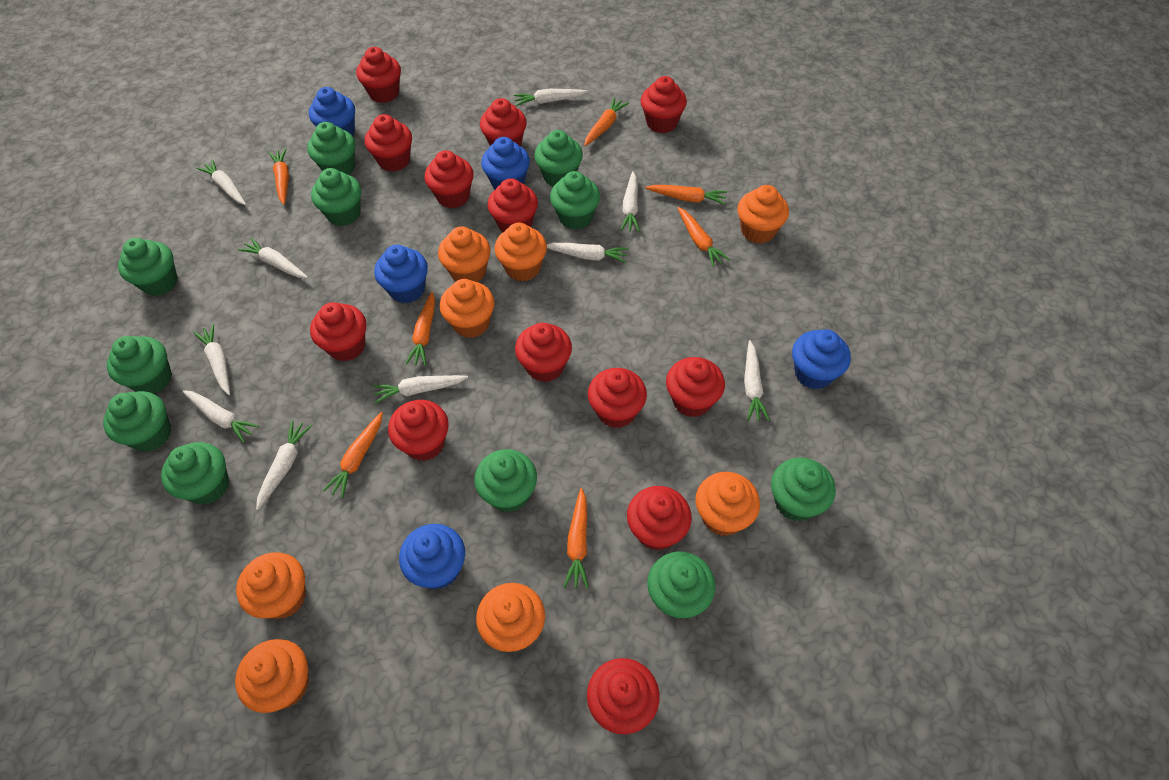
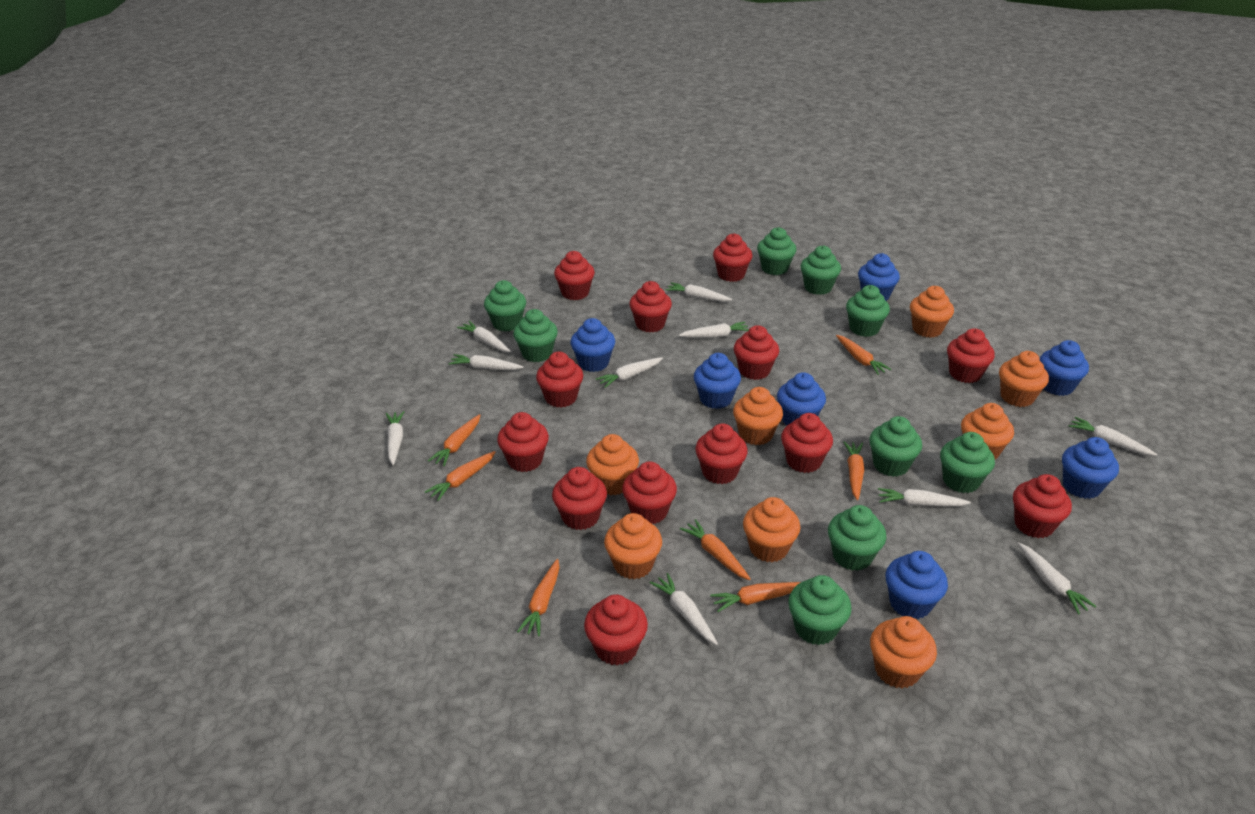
blue cupcake: [309,87,355,136] [374,245,428,303] [399,524,465,590] [481,137,530,190] [792,329,851,389] = 5 -> [571,318,615,372] [694,353,741,409] [777,372,826,425] [858,253,900,301] [885,551,948,619] [1040,340,1089,396] [1062,437,1119,499] = 7
green cupcake: [103,391,171,452] [107,336,172,394] [118,238,178,296] [161,442,229,505] [307,122,356,175] [311,168,361,226] [474,449,537,512] [534,130,583,186] [550,171,600,229] [647,551,715,619] [771,457,836,522] = 11 -> [484,280,526,332] [513,309,558,362] [757,227,796,275] [788,575,852,645] [801,245,841,295] [828,505,886,571] [846,285,890,337] [869,416,922,477] [940,432,995,493] = 9

